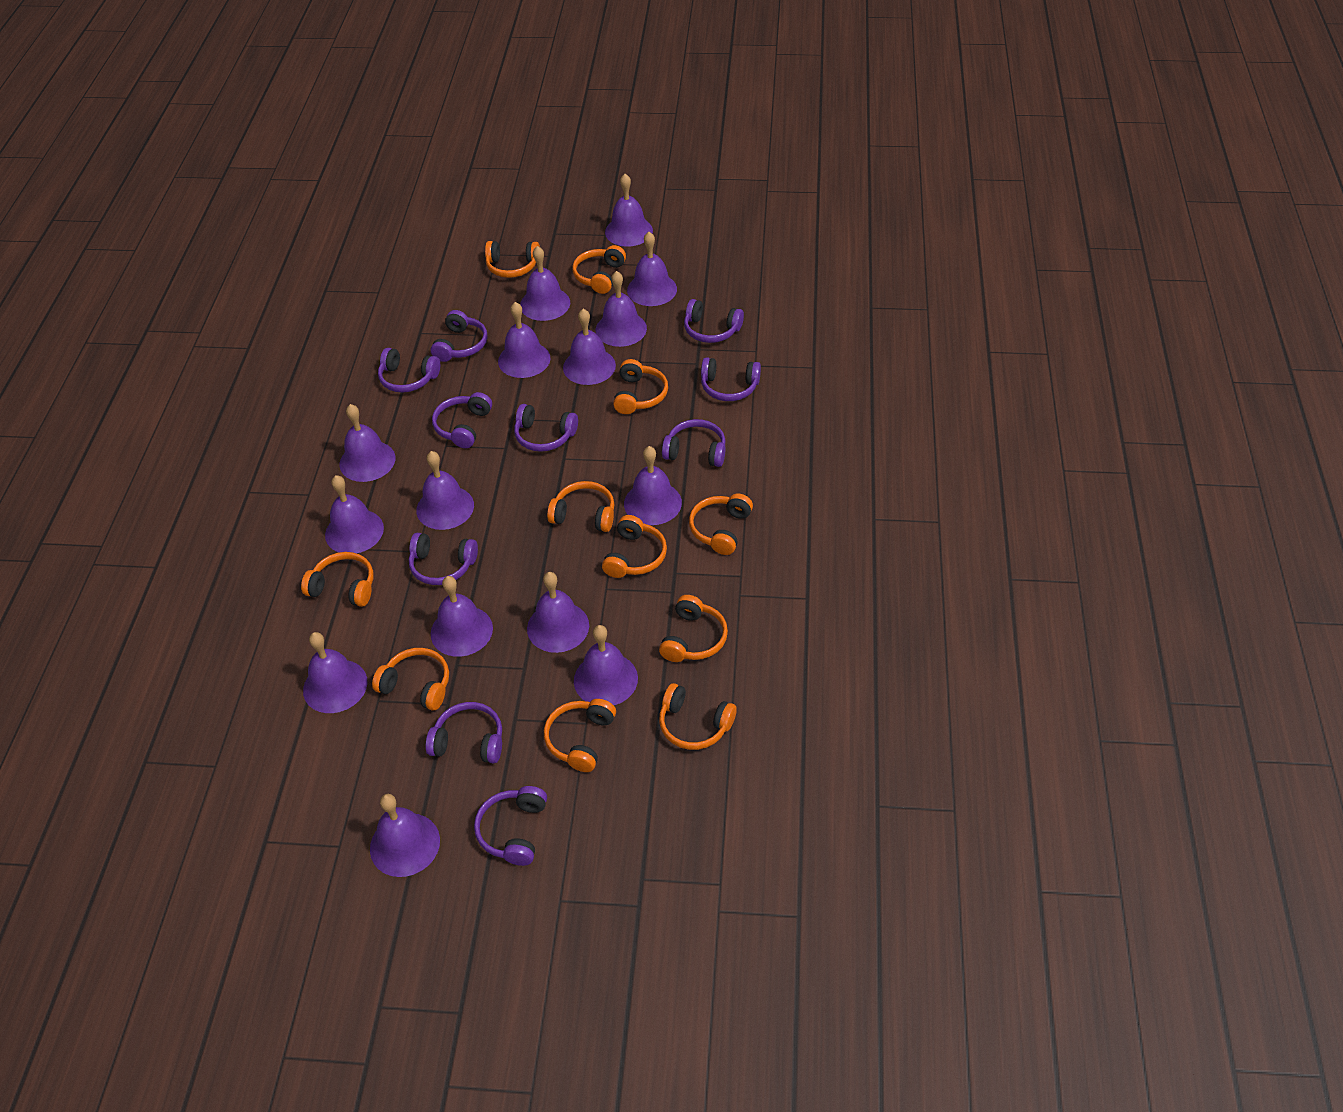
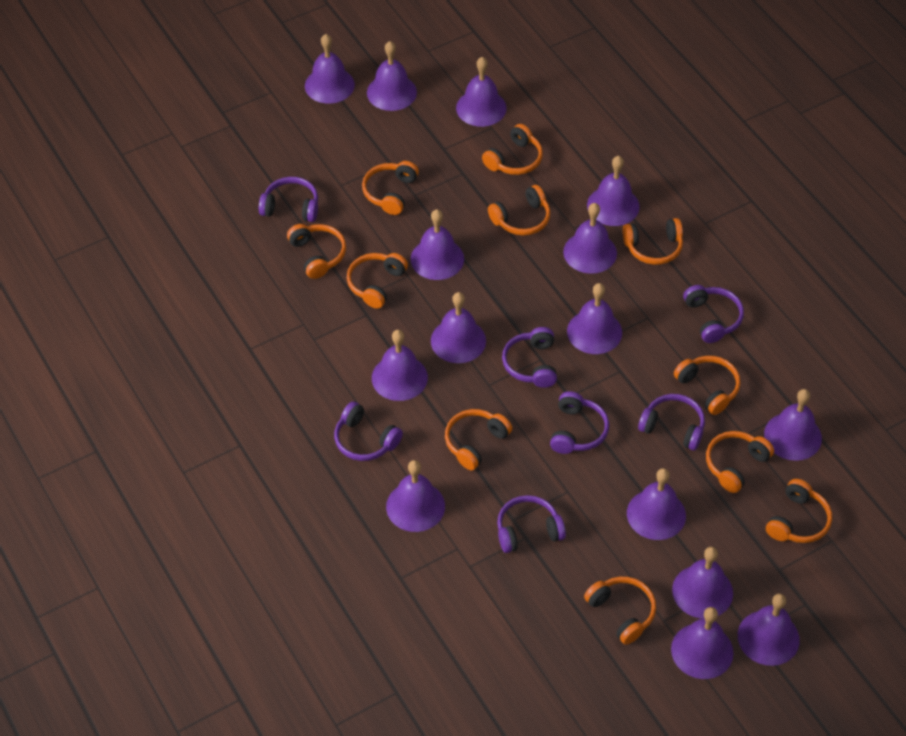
purple headphones: [378,348,440,393] [409,533,478,585] [426,702,502,763] [431,310,488,362] [432,392,492,448] [474,786,547,866] [514,404,578,452] [662,419,726,467] [684,299,744,343] [701,357,761,401] = 10 -> [259,177,318,222] [334,401,403,461] [497,495,566,553] [502,327,557,388] [550,391,609,454] [638,394,705,450] [683,285,744,343] = 7

